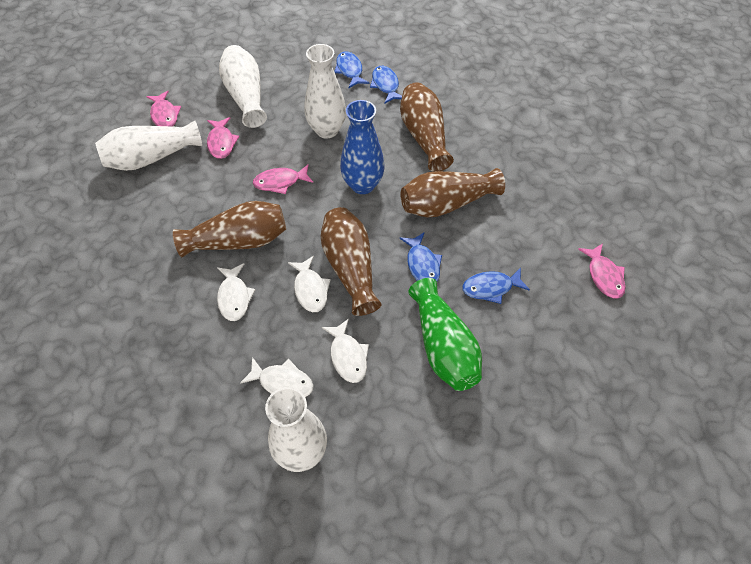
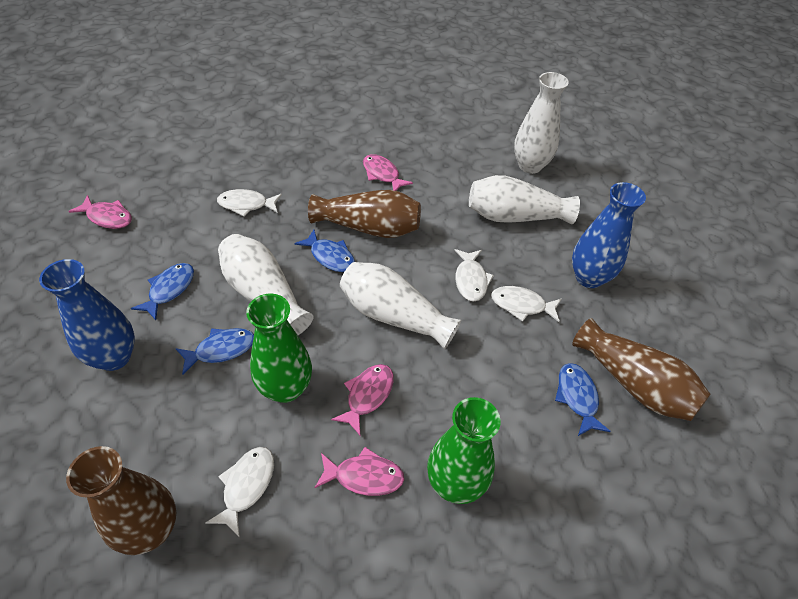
blue vase: [340,100,385,194] = 1 -> [39,259,135,371] [572,182,646,288] = 2
brown vase: [173,201,286,257] [321,207,382,316] [400,82,454,172] [401,168,505,217] = 4 -> [66,446,176,555] [308,190,421,238] [572,318,710,421] = 3
green vase: [408,278,482,391] = 1 -> [246,294,312,403] [427,397,501,504] = 2

